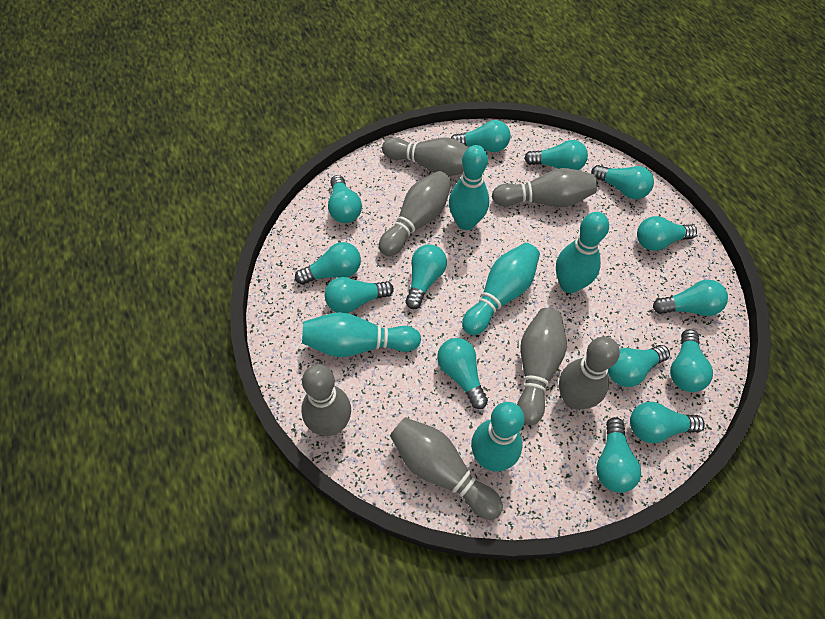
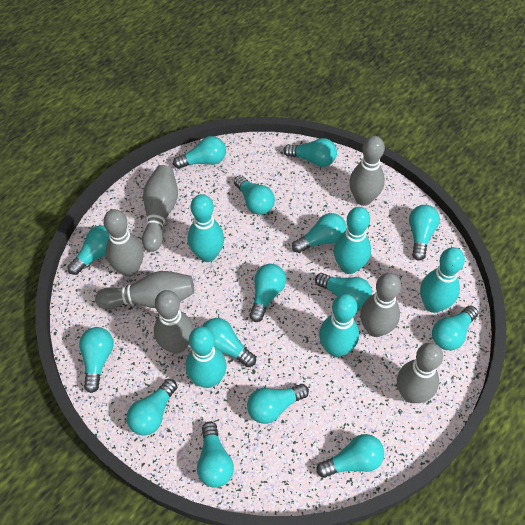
turquoise light bulb: [295,242,361,285] [325,277,394,313] [328,175,362,223] [405,244,447,309] [437,338,488,409] [451,120,511,152] [524,140,588,170] [591,165,654,199] [596,417,641,493] [608,345,670,387] [630,402,705,443] [637,216,697,251] [653,280,728,316] [670,329,713,392] = 14 -> [67,225,109,275] [79,327,114,393] [126,379,177,436] [173,136,226,169] [197,421,234,488] [202,318,256,367] [234,175,275,215] [247,384,309,424] [249,264,286,322] [283,138,337,167] [292,213,347,253] [315,273,372,309] [316,434,384,478] [409,205,440,261] [432,305,478,350] = 15

